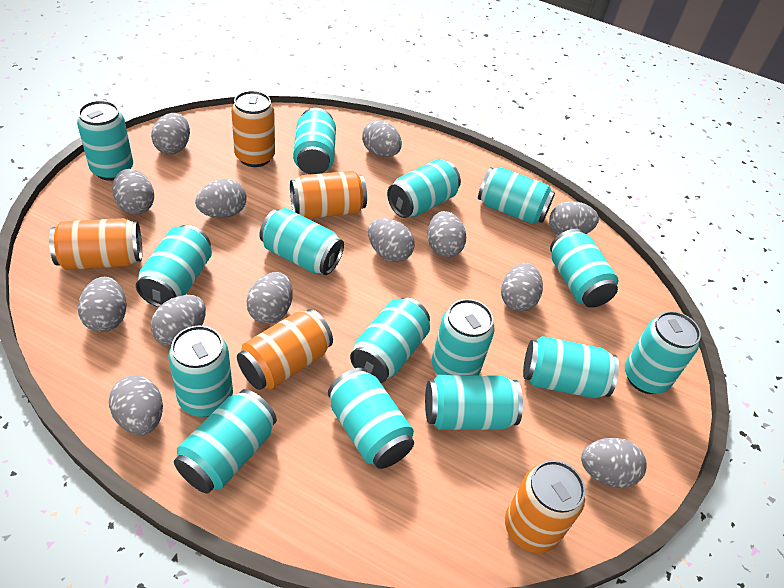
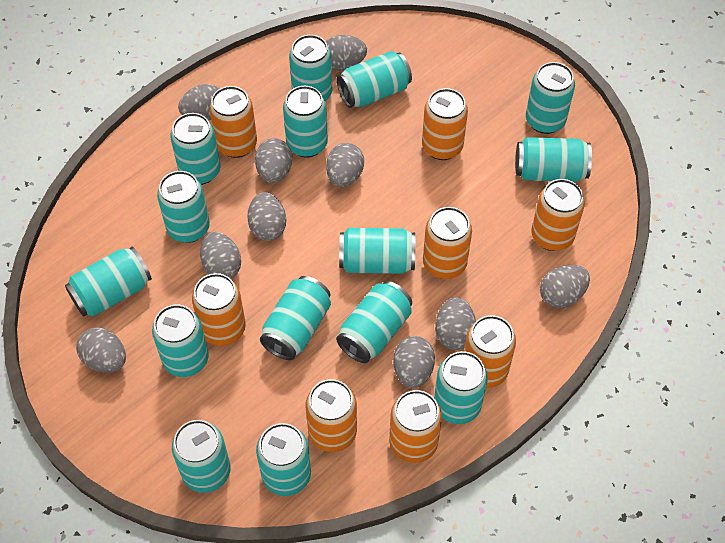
grey egg: [78,277,127,332] [109,375,163,435] [112,169,154,215] [151,113,190,154] [151,295,206,346] [195,179,247,218] [247,272,293,324] [362,120,402,157] [368,218,415,262] [427,211,466,258] [501,263,543,312] [549,201,599,235] [581,438,647,488] = 13 -> [76,328,126,372] [178,84,220,121] [200,232,241,279] [247,192,286,241] [255,138,293,183] [326,35,367,71] [326,143,364,187] [393,336,435,388] [435,297,476,350] [540,265,590,308] = 10
orange can: [49,218,142,270] [231,91,275,167] [237,309,333,390] [290,171,367,219] [505,460,585,553] = 5 -> [192,273,246,346] [209,86,257,158] [306,379,357,452] [389,390,442,463] [422,88,468,160] [423,207,472,279] [464,315,516,388] [531,179,585,251] = 8

